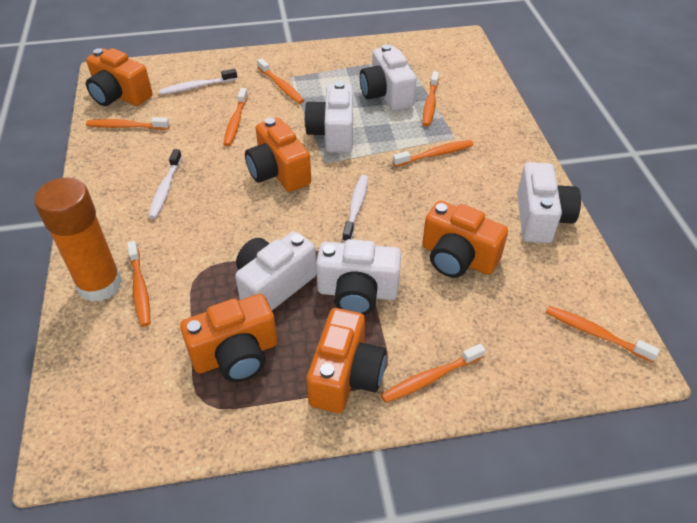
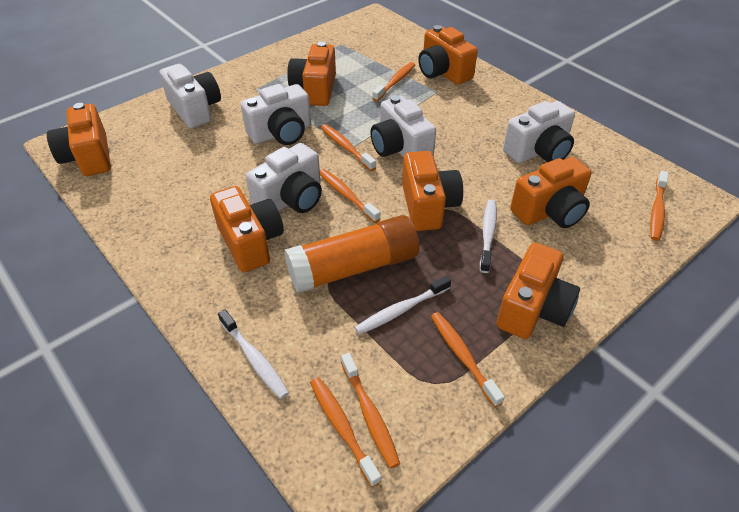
orange camera: [86,48,153,106] [180,294,278,382] [245,118,311,192] [307,308,386,413] [422,201,508,278] = 5 -> [47,103,111,176] [210,186,284,272] [287,41,336,106] [402,151,463,231] [418,25,478,84] [497,243,580,339] [510,157,591,228] = 7
orange toothbrush: [86,117,169,130] [127,241,150,327] [223,88,248,146] [257,58,304,104] [381,344,485,403] [393,140,474,167] [423,71,439,127] [546,306,660,362] = 8 -> [310,377,381,487] [320,169,381,223] [321,124,376,171] [341,353,400,469] [372,62,415,102] [431,312,505,407] [650,171,668,241] = 7

